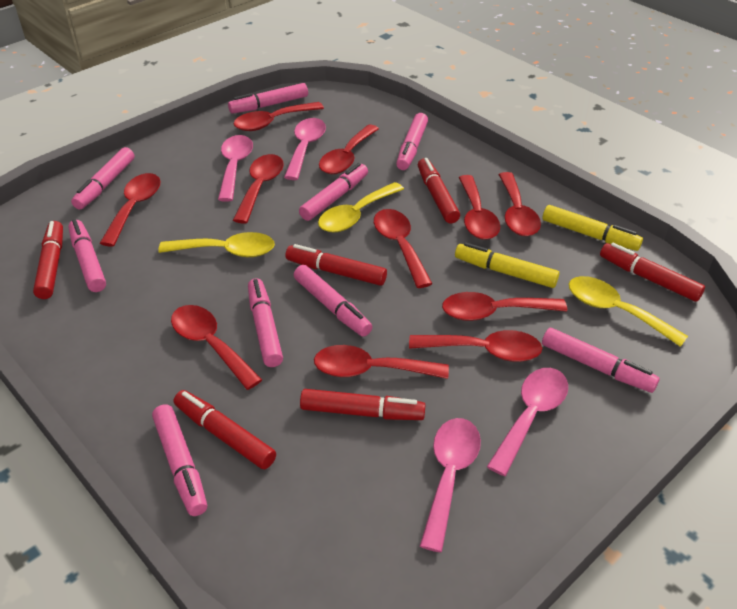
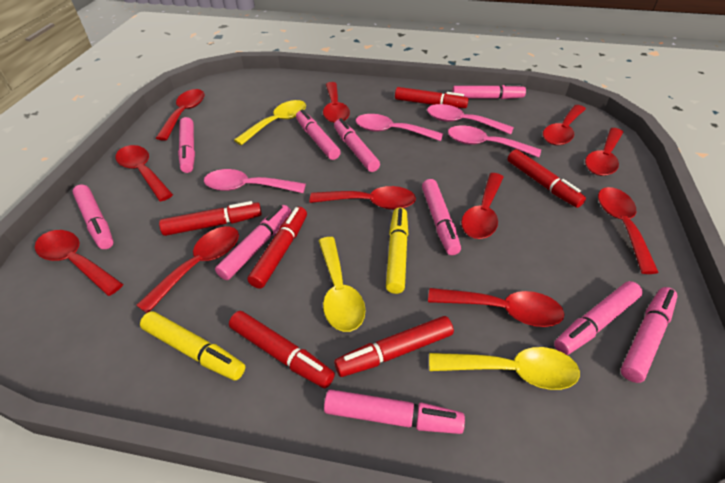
pink marker: [68,220,106,292] [71,147,134,209] [152,404,207,516] [228,83,308,114] [248,278,283,367] [294,265,372,337] [299,163,368,221] [396,113,428,170] [542,328,659,393] = 9 -> [72,184,114,249] [178,117,195,173] [215,205,291,280] [296,109,341,160] [324,389,465,434] [334,118,380,172] [422,179,461,255] [452,84,526,99] [554,281,643,355] [621,287,677,383] = 10

